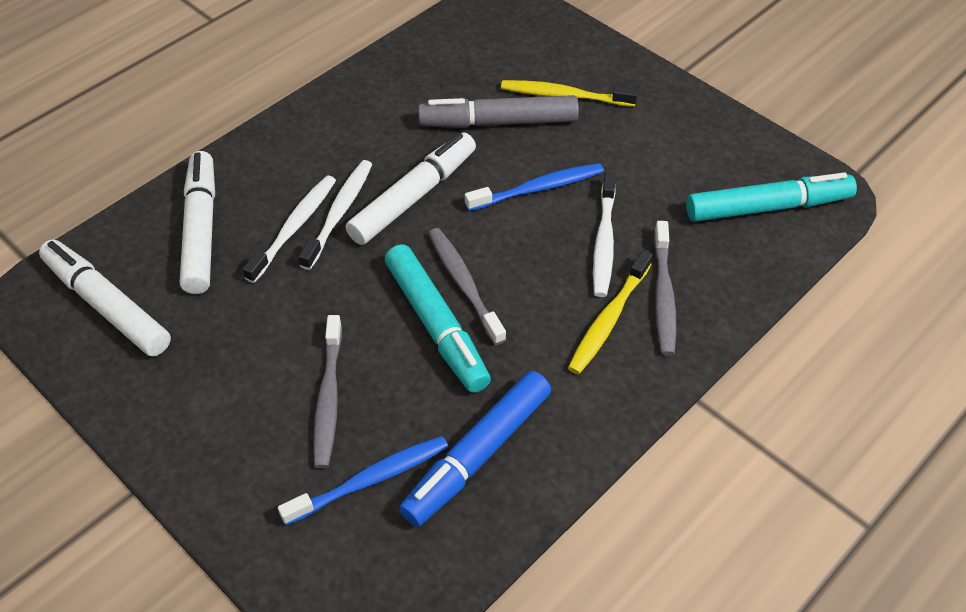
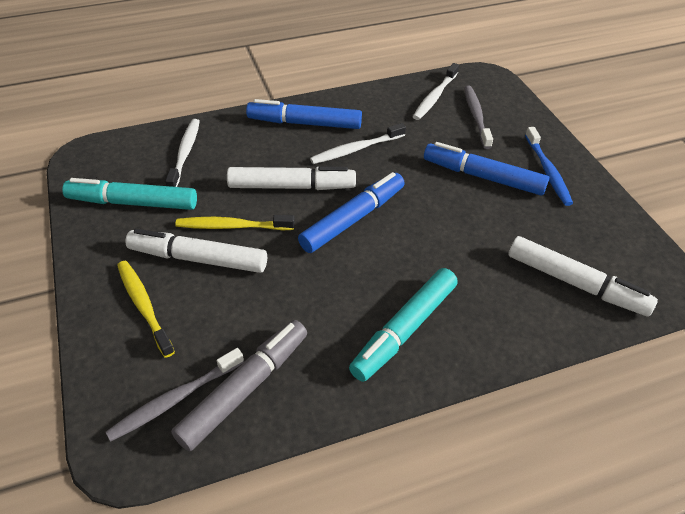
blue marker: [399,371,551,527] = 1 -> [246,99,362,129] [298,172,405,253] [424,142,549,196] = 3
blue toothbrush: [278,436,448,525] [465,163,604,211] = 2 -> [525,127,573,206] = 1
grey toothbrush: [313,315,342,469] [429,228,506,345] [654,221,676,356] = 3 -> [106,348,244,441] [464,86,493,149] = 2

